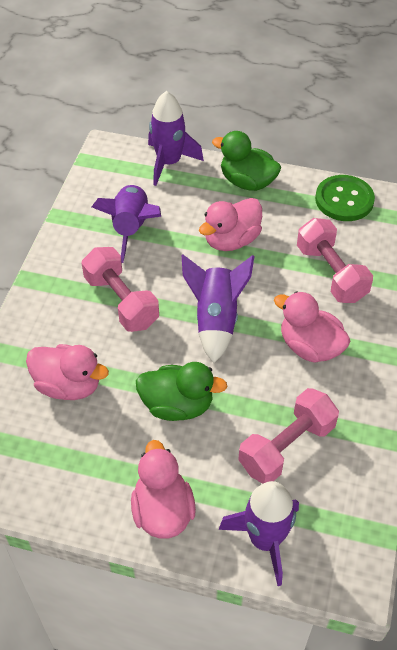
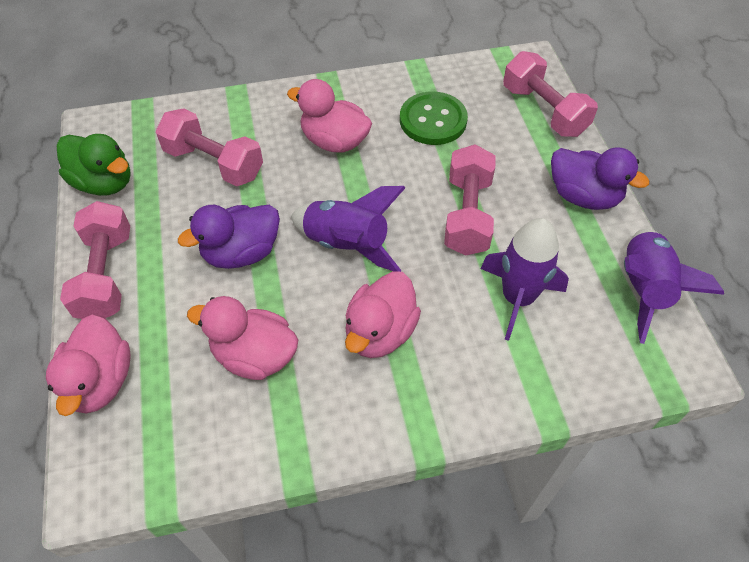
green duck: [136,362,227,421] [212,131,281,191] = 2 -> [57,134,131,196] = 1
pink dumbbell: [82,247,159,332] [238,388,339,484] [297,218,373,303] = 3 -> [60,201,130,319] [155,108,263,186] [444,144,496,256] [503,51,598,137] = 4
purple duck: none = 0 -> [178,205,280,269] [551,147,649,210] = 2
purple rocket: [92,185,161,263] [148,91,204,186] [182,254,254,363] [219,481,299,586] = 4 -> [291,186,406,272] [480,218,569,341] [624,229,724,344] = 3

